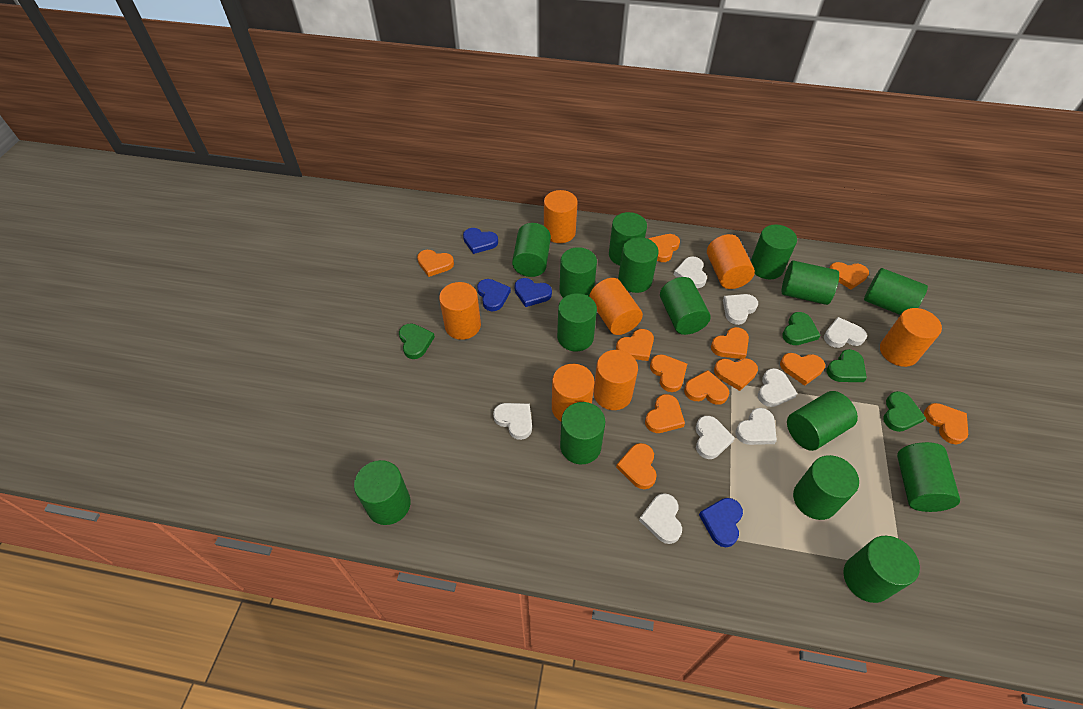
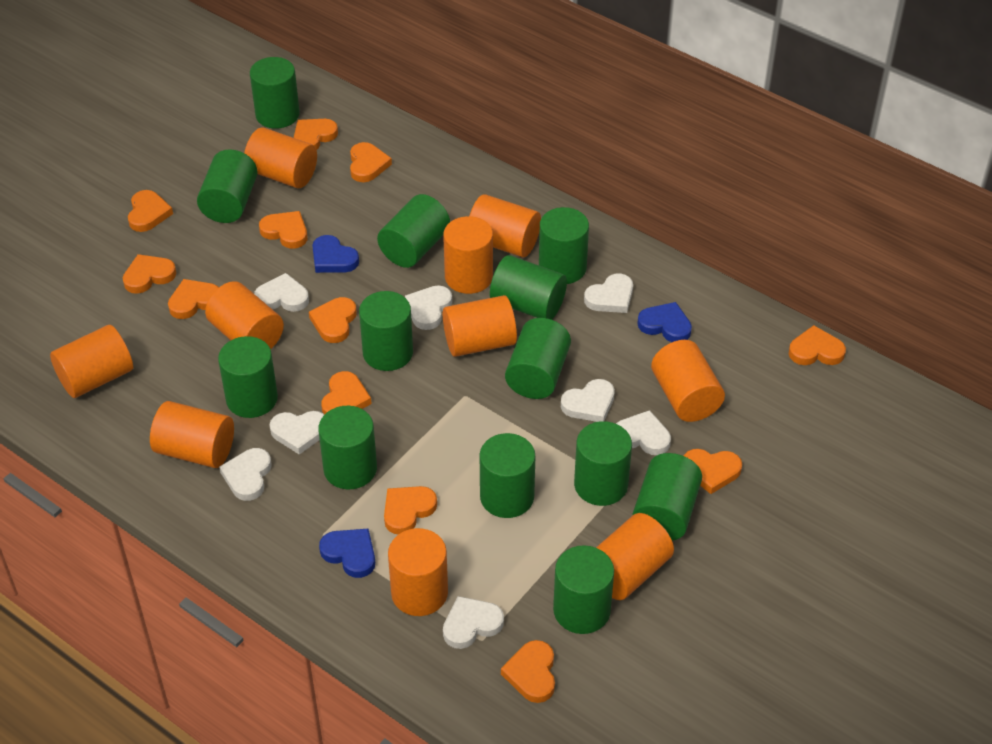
blue heart: [463,228,498,254] [477,279,511,311] [514,278,552,307] [699,498,743,547] = 4 -> [312,235,359,273] [319,529,375,578] [637,302,692,342] = 3
green cylinder: [354,460,411,525] [512,223,551,277] [557,293,597,351] [559,247,597,298] [560,402,605,464] [609,212,647,265] [618,237,659,293] [660,277,711,335] [751,225,797,279] [781,260,839,305] [787,391,858,451] [793,455,859,520] [843,536,920,603] [864,268,928,315] [897,442,960,512] = 15 -> [197,149,258,223] [218,336,278,418] [250,57,300,128] [318,406,377,490] [359,291,413,371] [377,194,450,268] [480,433,535,518] [490,255,567,320] [505,318,571,399] [539,207,589,284] [553,545,614,634] [574,421,632,506] [632,453,702,541] = 13
green heart: [399,323,435,359] [782,312,821,345] [827,349,867,382] [883,391,926,432] = 4 -> none = 0
orange cylinder: [439,282,481,340] [544,190,578,243] [552,364,594,421] [589,278,643,335] [593,350,638,410] [707,234,755,289] [880,308,942,367] = 7 -> [50,325,133,398] [150,401,234,468] [205,281,284,349] [244,127,317,188] [388,528,448,616] [443,216,493,294] [443,295,517,357] [469,194,541,257] [596,513,674,600] [651,340,725,422] = 10

